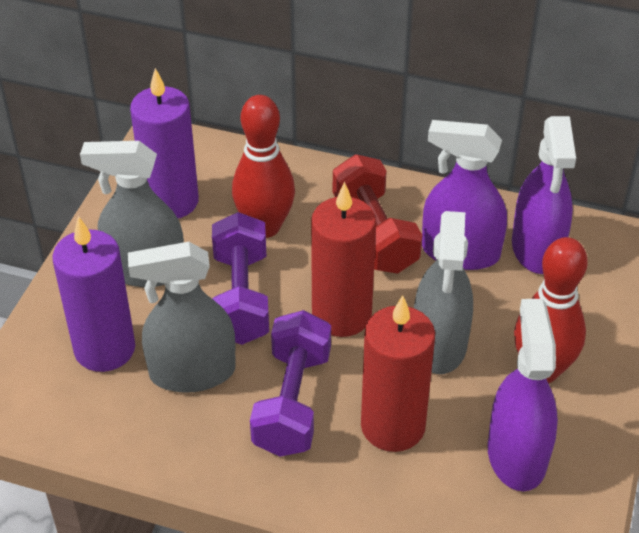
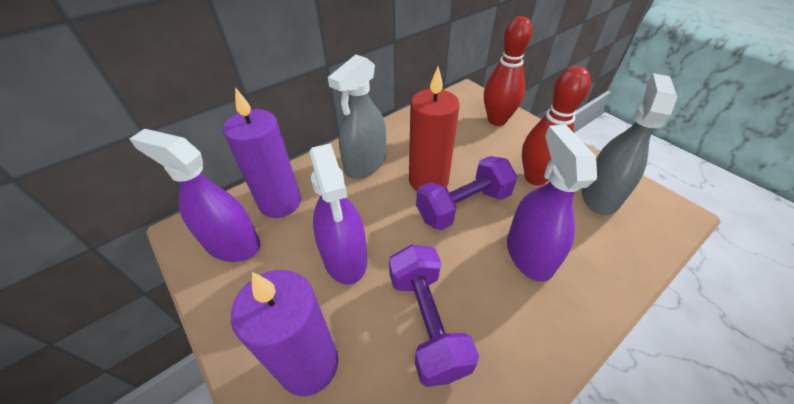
grey spray bottle: [80,141,184,287] [128,242,236,393] [414,211,473,374] = 3 -> [328,54,386,179] [582,73,677,215] = 2
red candle: [311,182,376,337] [361,295,435,452] = 2 -> [409,67,460,191] = 1
red dumbbell: [333,154,422,274] = 1 -> none = 0

